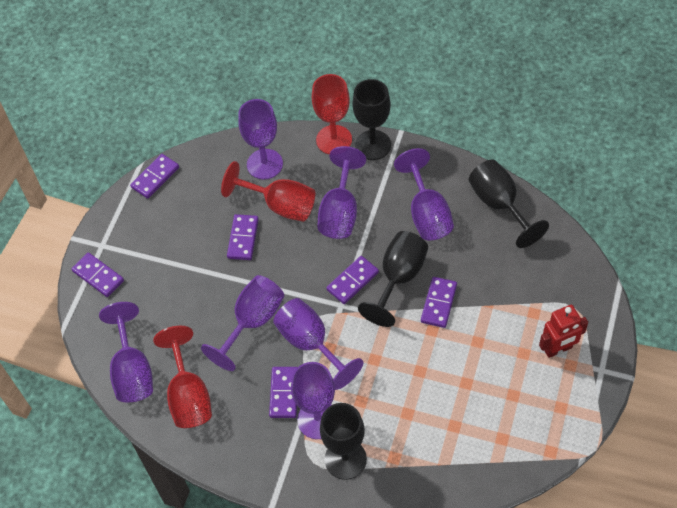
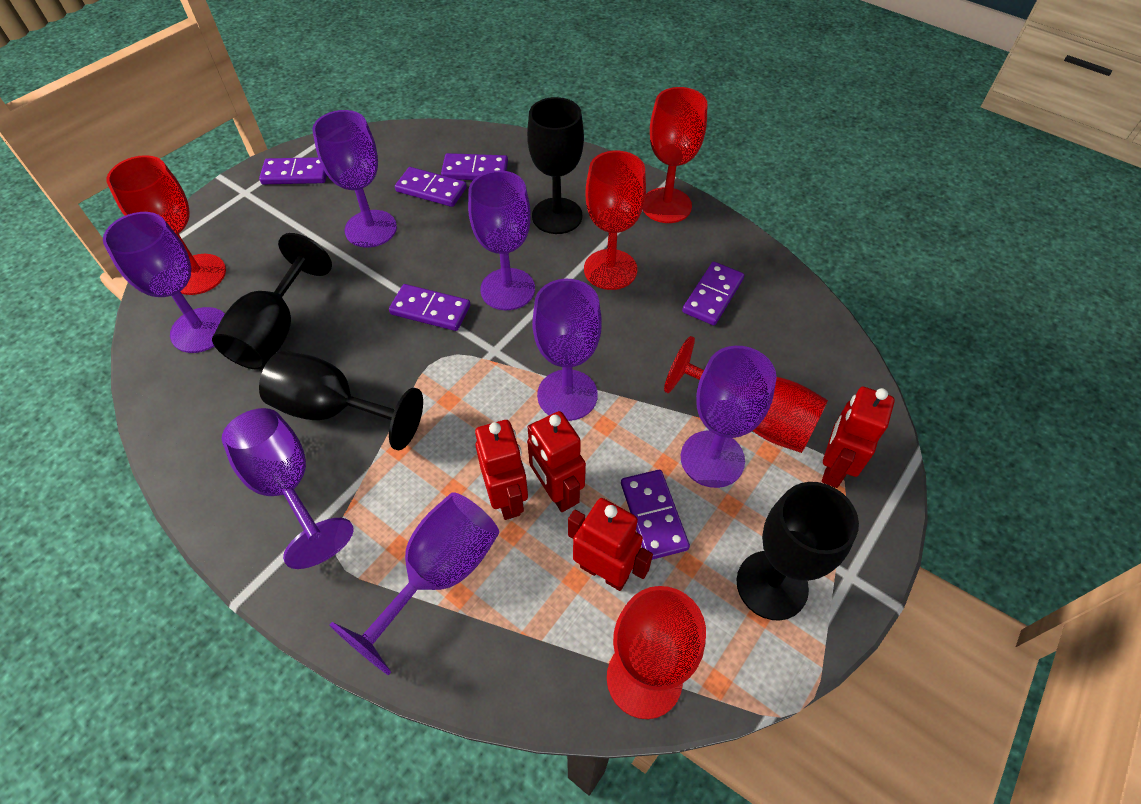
red goblet: [153,326,212,428] [221,161,315,222] [312,74,352,155] = 3 -> [107,155,226,295] [584,151,646,290] [607,586,706,719] [643,87,708,223] [664,336,828,453] = 5
red robot: [539,305,588,358] = 1 -> [475,420,528,520] [527,411,586,512] [568,498,653,591] [822,387,895,488] = 4

